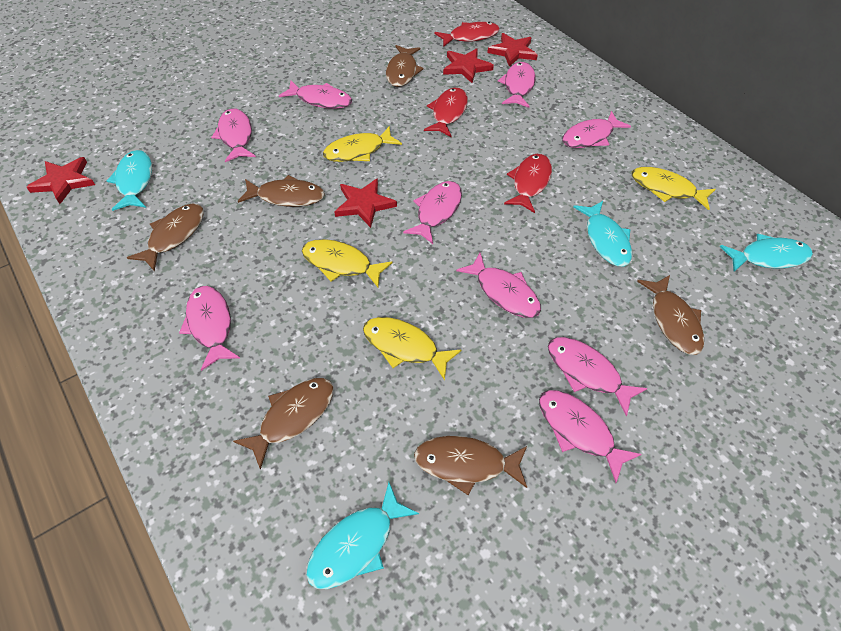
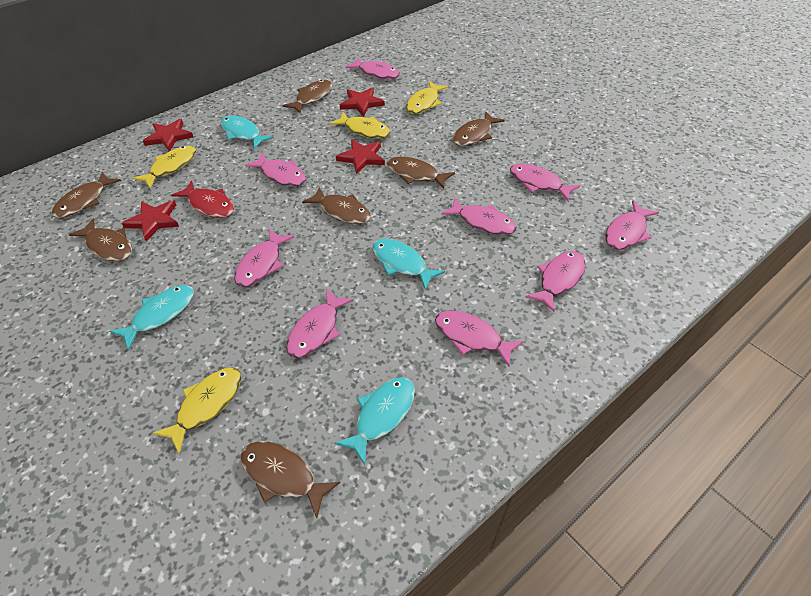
brown fish: [127,204,204,272] [233,378,333,470] [238,175,325,207] [386,45,423,87] [414,436,527,495] [637,275,704,355] = 6 -> [52,172,121,218] [69,218,132,261] [241,441,340,518] [283,80,332,113] [302,187,371,224] [387,157,455,189] [453,111,505,146] = 7
red fish: [424,88,468,137] [434,22,500,47] [504,154,552,213] = 3 -> [171,181,234,218] = 1

